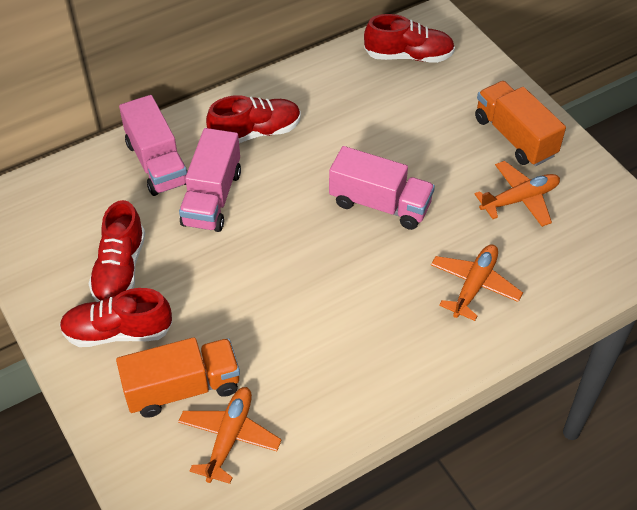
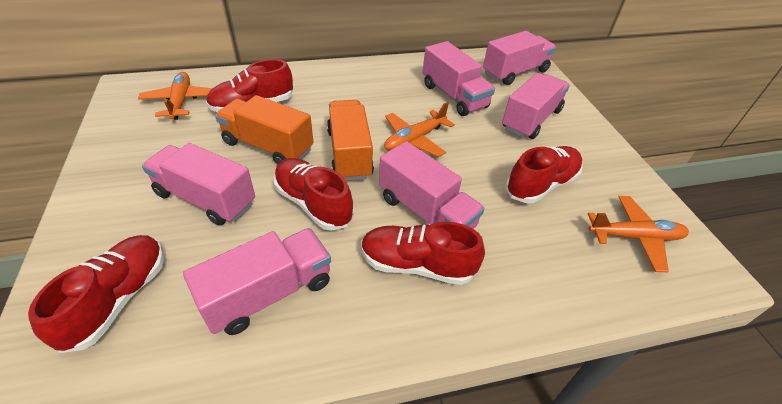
pink truck: [119,95,188,196] [179,128,241,232] [329,146,435,230] = 3 -> [142,143,255,226] [183,228,331,335] [379,141,485,229] [423,41,495,116] [483,31,556,85] [502,73,570,139] = 6
red shoe: [60,288,173,347] [88,200,145,302] [206,95,301,143] [364,14,455,63] = 4 -> [28,235,164,353] [206,59,293,112] [274,158,354,231] [361,222,485,285] [505,146,583,203] = 5

